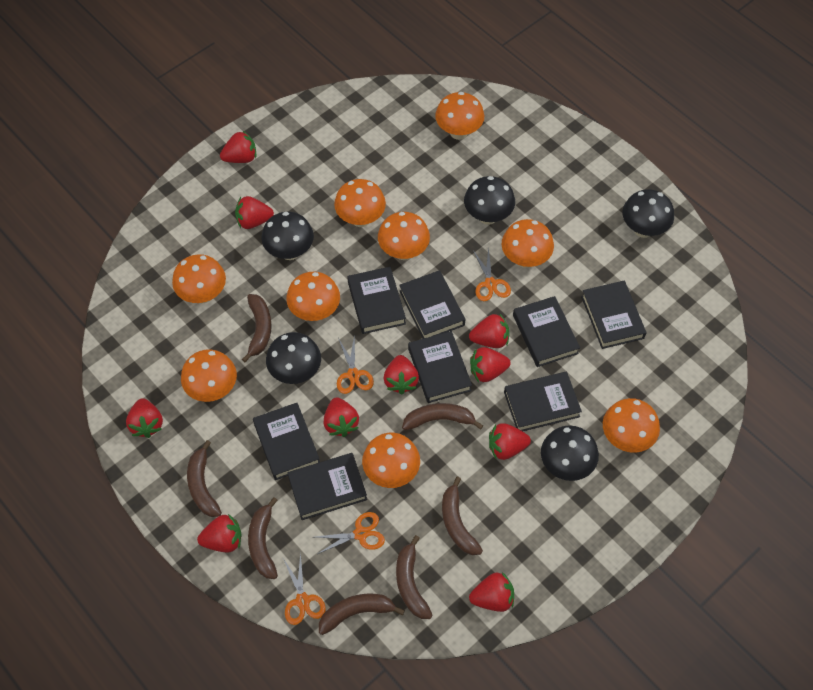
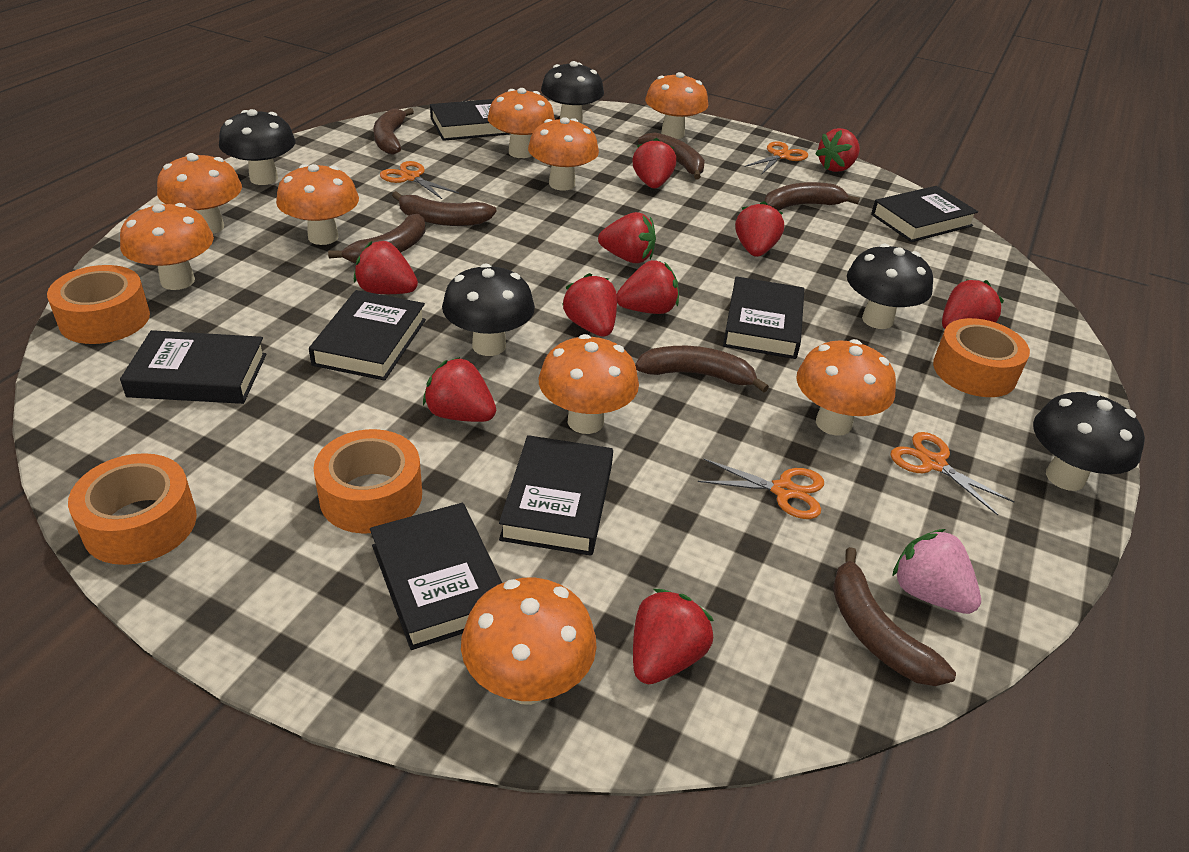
black book: [253,403,320,480] [288,453,367,520] [347,267,406,334] [399,270,465,339] [408,331,472,403] [504,372,582,431] [513,296,580,367] [581,281,646,349] = 8 -> [120,330,266,404] [309,290,426,381] [370,503,502,650] [430,99,510,141] [499,435,613,556] [723,276,804,359] [871,186,978,242] = 7
orange tape: none = 0 -> [47,265,150,344] [68,453,197,565] [313,429,422,534] [933,318,1030,397] = 4
pink strawberry: none = 0 -> [892,529,981,614] = 1

